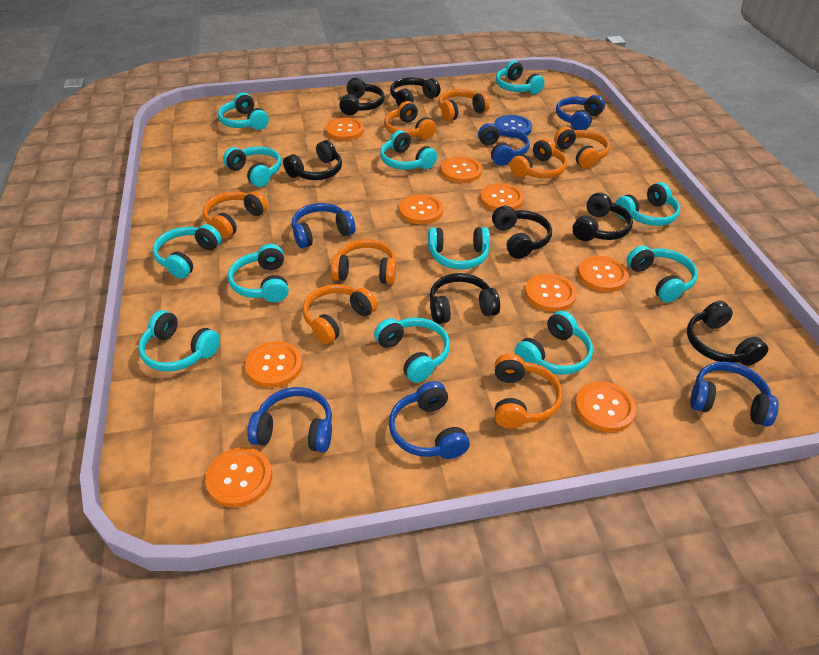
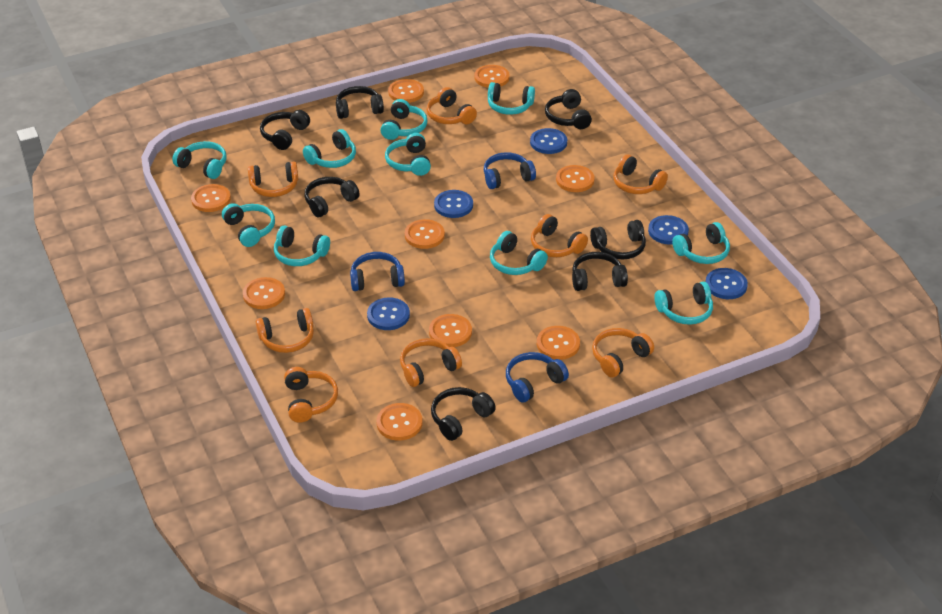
blue button: [494,115,532,138] = 1 -> [367,297,410,330] [434,190,473,218] [530,128,567,154] [648,215,689,245] [705,268,748,299] = 5
blue headphones: [247,387,332,452] [292,203,355,248] [389,381,470,459] [478,123,530,166] [556,95,605,130] [690,362,779,426] = 6 -> [350,252,405,291] [484,152,536,189] [506,352,569,403] = 3
turquoise headphones: [138,310,220,372] [153,224,222,279] [218,93,269,130] [223,146,281,187] [228,244,289,303] [374,317,450,383] [380,130,437,170] [428,227,490,270] [496,61,545,94] [515,311,593,375] [615,182,680,226] [627,245,698,303] = 12 -> [172,141,227,179] [222,203,275,247] [274,226,330,266] [303,129,356,168] [380,99,428,140] [385,133,431,176] [488,82,535,115] [490,231,548,275] [654,282,713,325] [672,222,730,264] = 10

